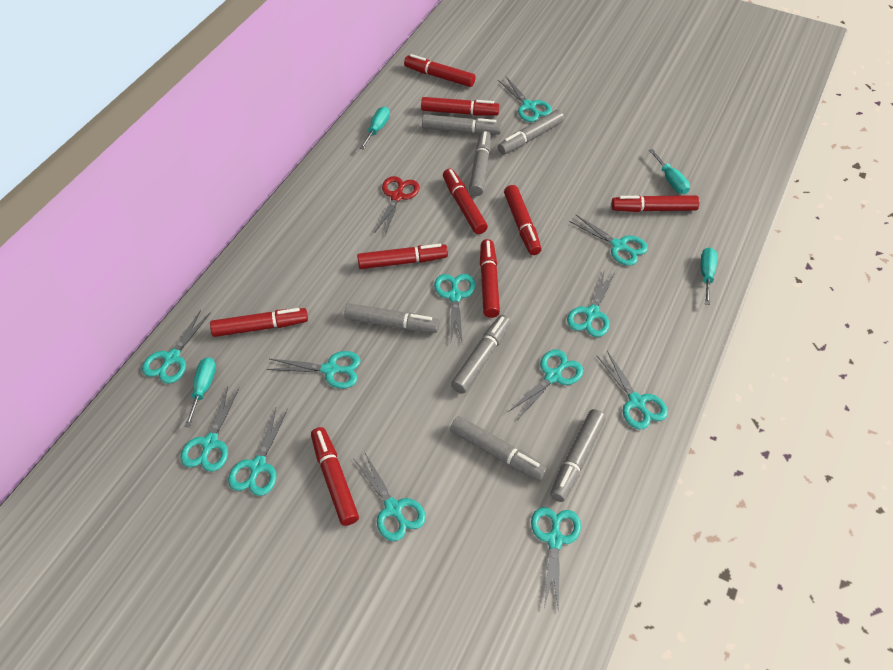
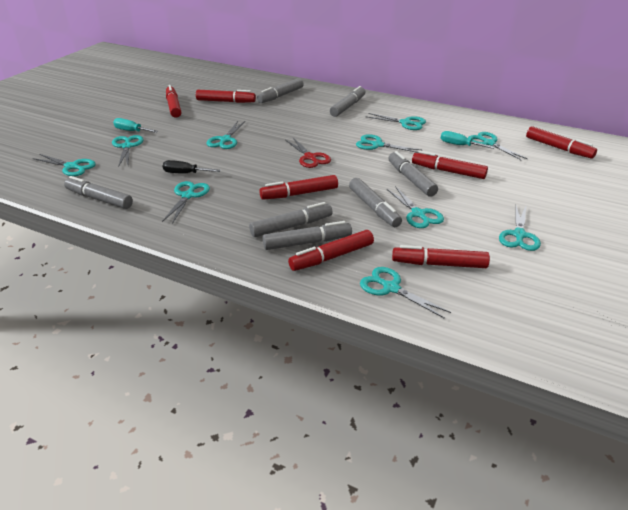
black screwdriver: none = 0 -> [163,160,221,174] = 1
red marker: [210,308,308,337] [311,427,359,526] [357,244,448,269] [404,54,476,87] [421,97,499,116] [443,169,488,234] [480,239,500,318] [504,185,542,255] [611,195,699,212] = 9 -> [166,85,181,118] [196,90,256,103] [259,175,338,200] [288,230,374,271] [392,245,490,268] [412,151,488,179] [526,126,597,159] = 7
turquoise scissors: [142,310,211,383] [181,386,240,472] [228,408,288,496] [266,351,361,389] [353,451,426,541] [434,274,475,341] [498,77,552,122] [508,349,584,420] [531,507,581,612] [567,269,616,337] [569,214,648,266] [597,351,668,429] = 12 -> [33,154,96,176] [112,135,143,167] [162,181,210,224] [206,121,245,149] [356,134,422,153] [360,267,451,319] [365,113,426,130] [387,186,444,228] [468,132,528,161] [499,205,541,251] = 10
turquoise screwdriver: [184,357,216,427] [359,107,390,149] [649,149,690,194] [701,247,717,305] = 4 -> [113,118,158,133] [441,131,495,149] = 2

